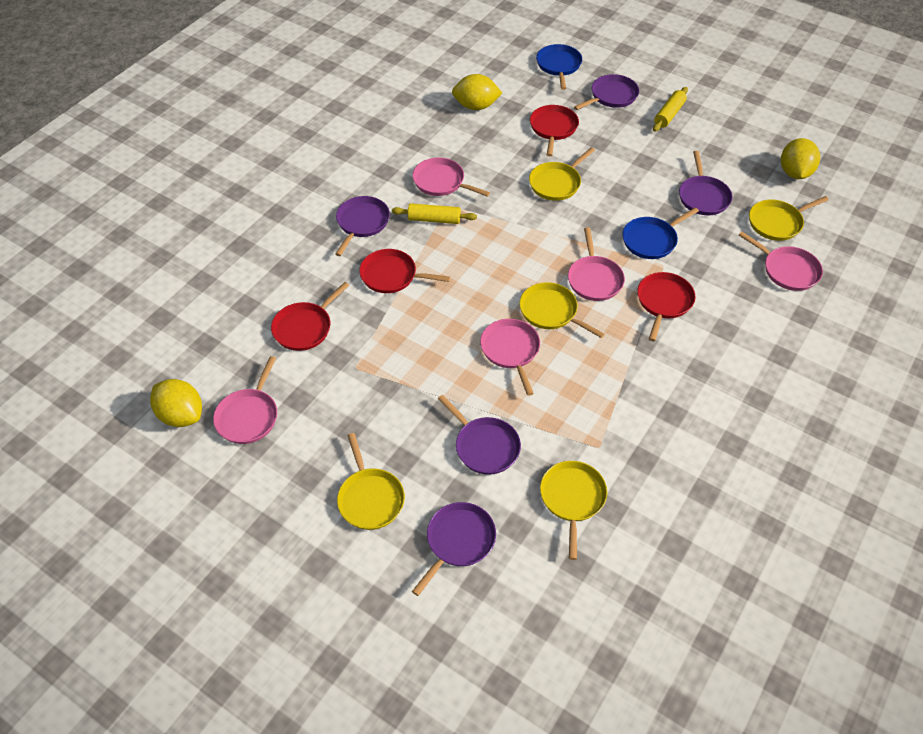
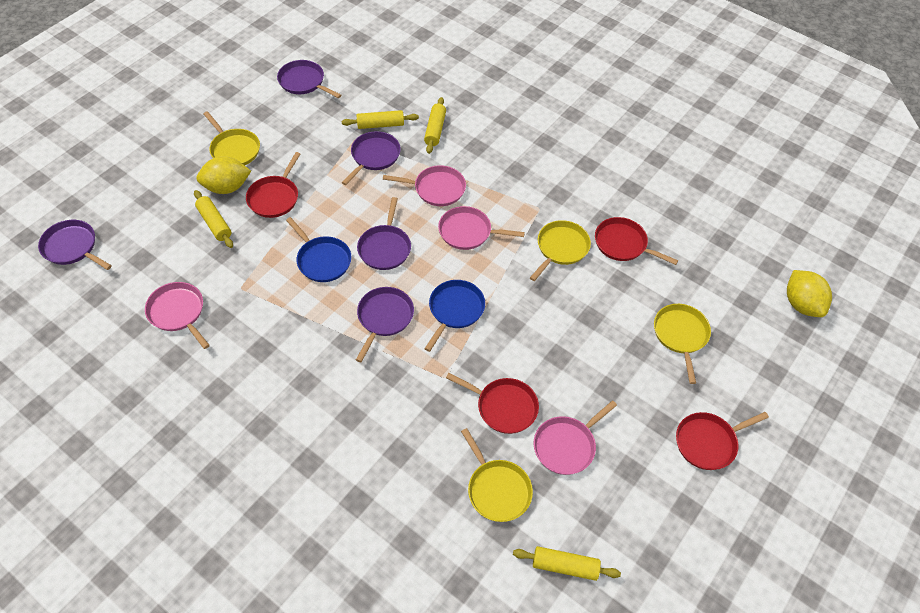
pink pan: [213,356,277,444] [412,157,490,197] [480,319,540,396] [568,227,625,301] [739,232,823,291] = 5 -> [145,282,210,349] [383,165,466,206] [438,206,525,250] [534,401,617,475] = 4
yellow lemon: [150,379,202,427] [452,74,502,110] [781,138,820,179] = 3 -> [196,156,251,194] [787,270,832,317] = 2
yellow pan: [337,433,405,530] [519,282,605,338] [529,147,595,201] [540,461,607,560] [749,196,829,241] = 5 -> [203,111,260,165] [461,428,533,522] [530,220,591,281] [654,304,711,384] = 4
yellow rolling pin: [392,203,477,224] [653,87,688,132] = 2 -> [194,190,233,248] [342,110,419,129] [424,97,446,154] [513,546,621,581] = 4

